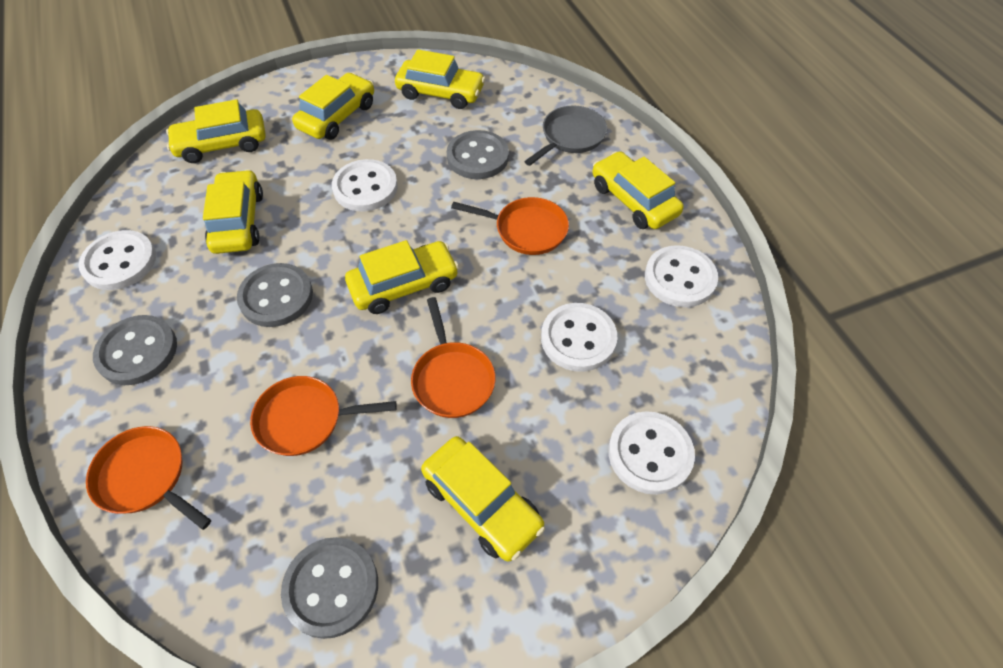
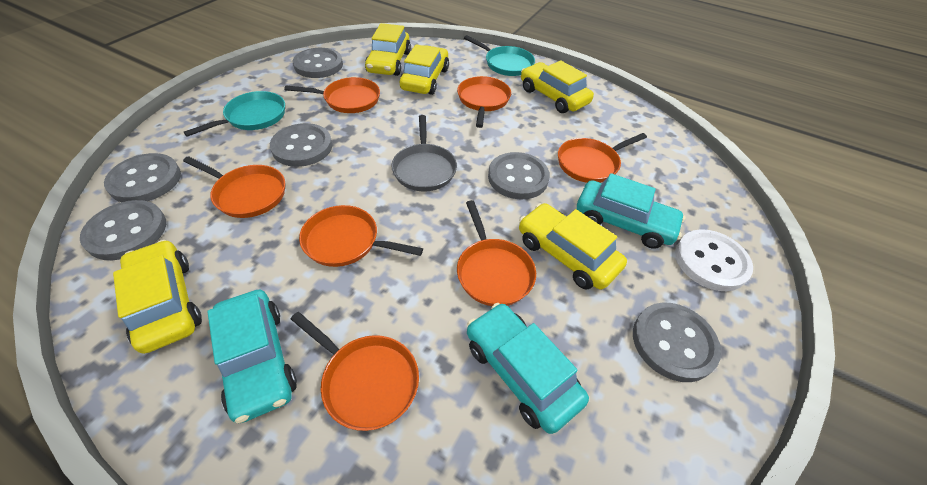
grey button: [93,315,177,385] [237,263,313,327] [281,537,378,639] [447,130,509,179] = 4 -> [80,200,166,260] [104,153,181,202] [270,123,332,167] [293,48,343,78] [488,152,550,200] [633,303,721,382] = 6
orange pan: [86,426,211,530] [250,376,397,456] [411,297,495,418] [451,197,569,255] = 4 -> [183,156,285,218] [284,77,380,113] [291,312,419,431] [299,205,423,267] [457,76,511,128] [457,200,536,306] [558,133,647,183] = 7
turquoise car: none = 0 -> [207,290,297,423] [467,303,589,434] [577,173,685,249] = 3
turquoise pan: none = 0 -> [184,91,285,137] [464,35,535,76] = 2
white button: [79,230,156,290] [332,159,398,212] [541,303,618,372] [608,411,695,495] [645,245,718,307] = 5 -> [675,229,753,291] = 1
yellow car: [166,99,266,163] [203,169,263,254] [292,73,374,140] [345,240,459,314] [395,49,485,109] [421,436,545,562] [592,151,684,229] = 7 -> [113,240,202,354] [365,23,411,76] [400,44,449,95] [519,203,627,290] [521,60,594,113] = 5

